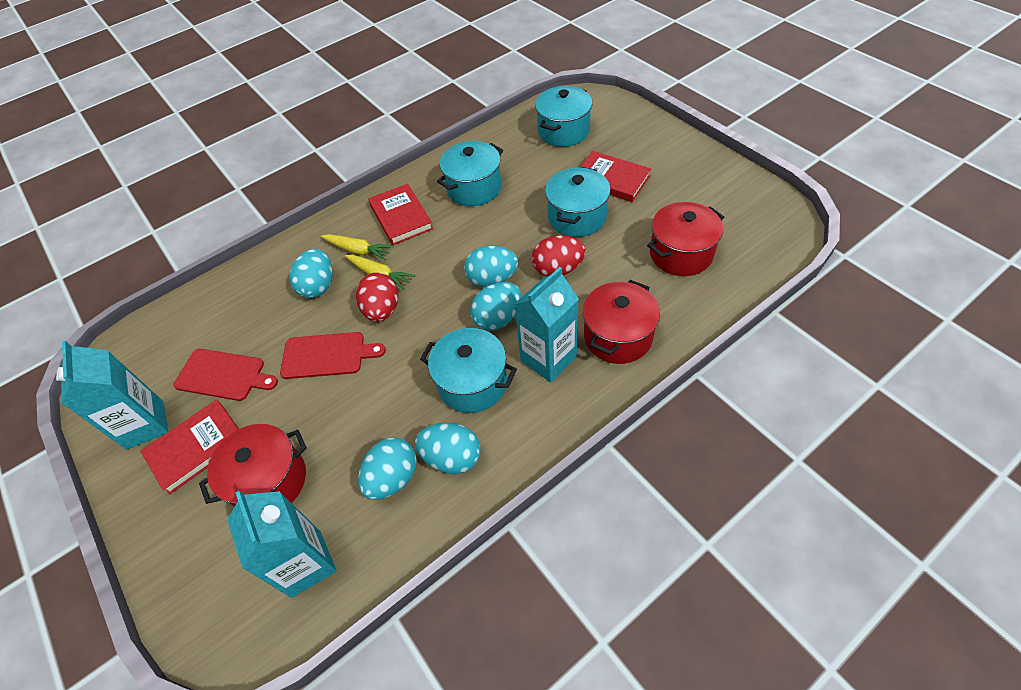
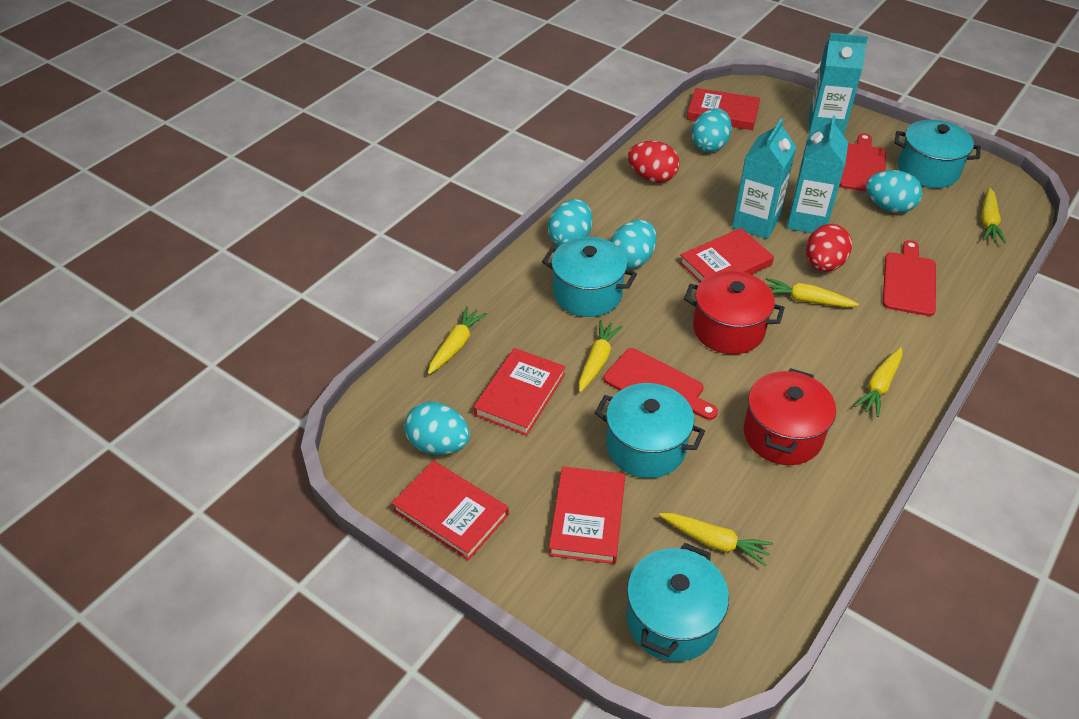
red book: [140,400,239,495] [368,183,433,245] [580,151,651,202] = 3 -> [392,461,509,561] [473,348,565,436] [549,466,625,564] [679,228,774,282] [687,88,760,130] = 5
red cutting board: [173,349,278,401] [280,332,386,379] = 2 -> [604,348,718,420] [839,133,886,192] [883,240,936,316] = 3
red pot: [199,424,307,507] [583,280,660,364] [647,202,724,276] = 3 -> [684,271,785,354] [744,368,836,465] = 2
yellow carrot: [321,234,393,260] [345,255,415,290] = 2 -> [428,306,487,374] [579,320,623,392] [659,513,773,567] [766,278,859,307] [854,347,902,417] [981,188,1006,244] = 6

